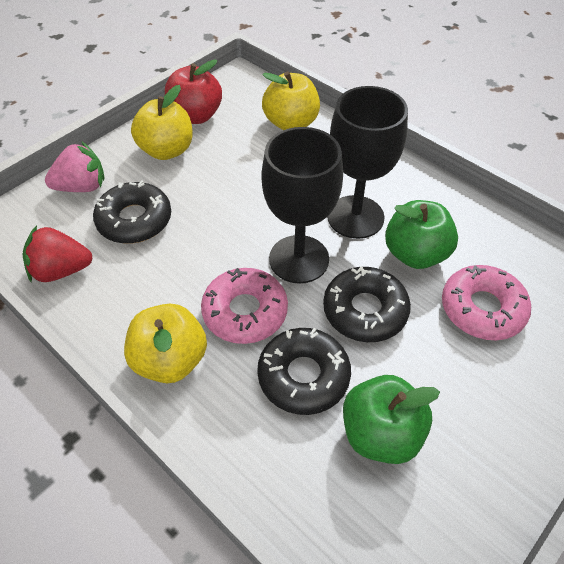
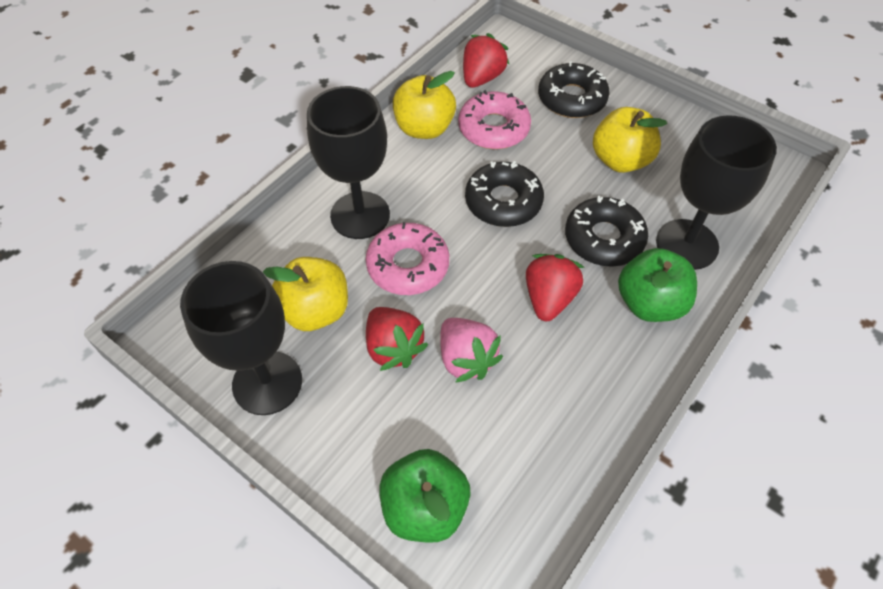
black goblet: [261,127,343,284] [327,86,408,239] = 2 -> [180,261,302,415] [307,86,390,239] [656,115,777,270] = 3
red apple: [165,59,222,124] = 1 -> none = 0
red strawberry: [22,225,93,283] = 1 -> [366,307,428,371] [463,33,509,88] [526,254,585,321] = 3

